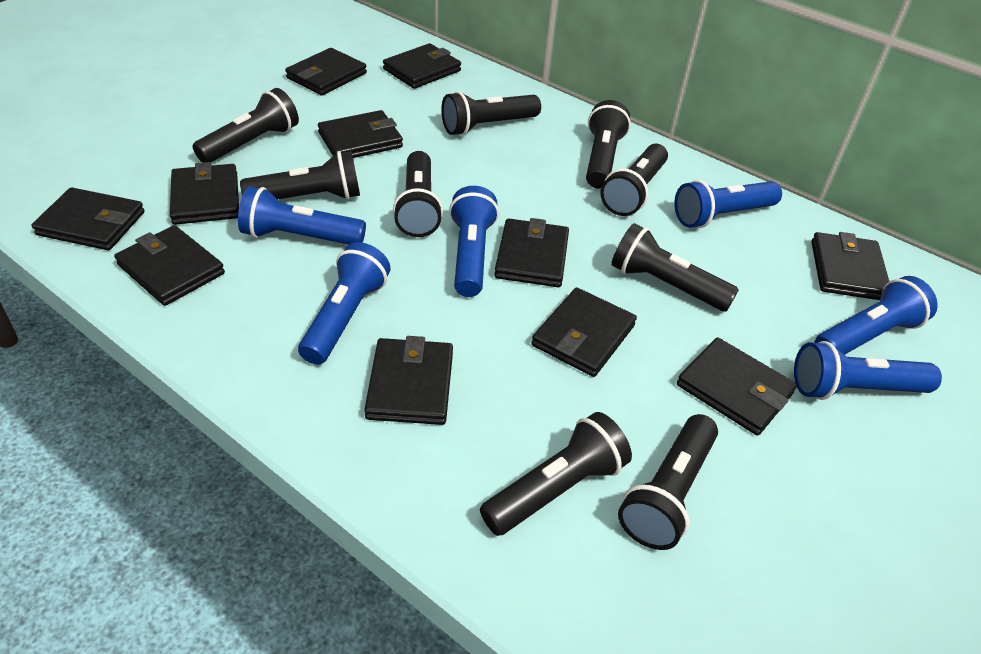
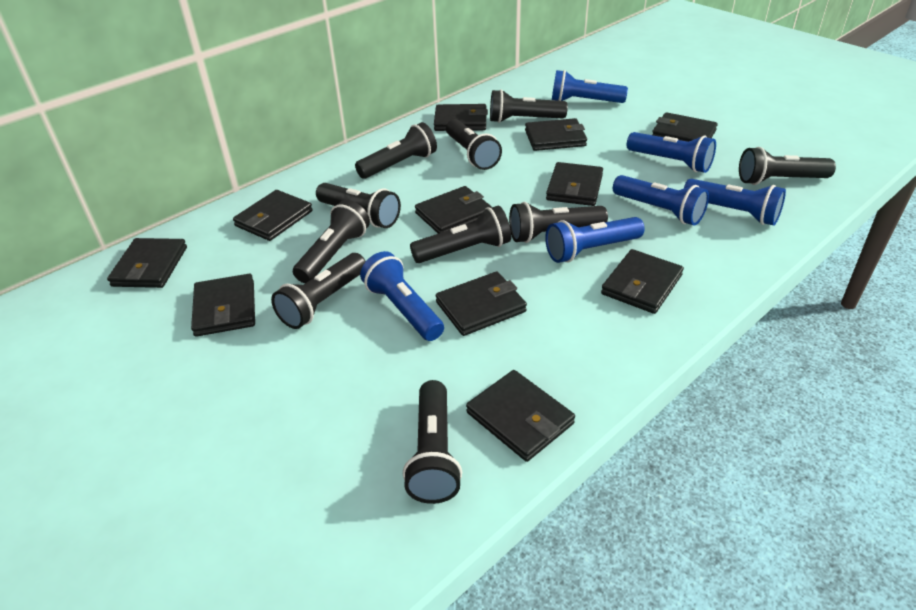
black flashlight: [193,88,299,163] [240,151,360,200] [393,151,443,237] [441,91,541,136] [480,412,632,536] [586,100,631,189] [600,144,668,216] [611,223,739,312] [618,414,718,550] = 9 -> [271,253,366,329] [293,200,370,283] [316,183,401,228] [355,122,437,179] [403,380,462,504] [410,206,511,263] [446,119,502,170] [490,89,568,123] [509,202,608,243] [739,147,836,185] = 10

